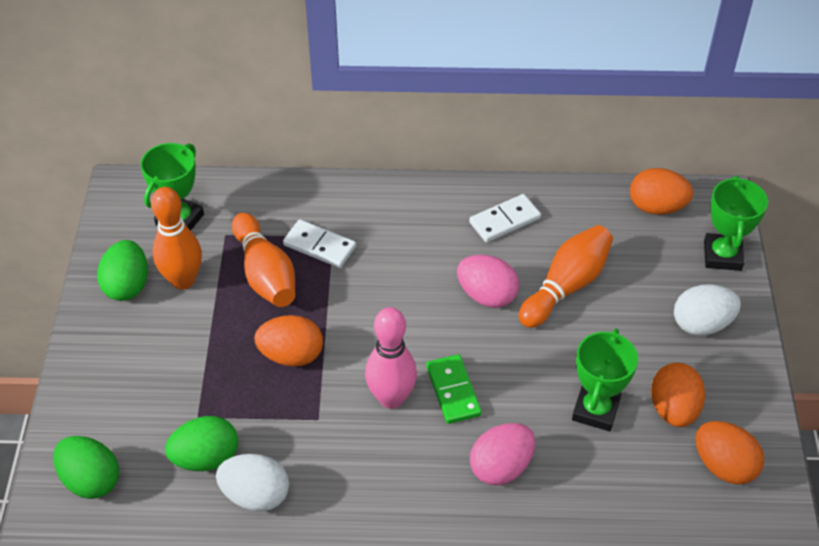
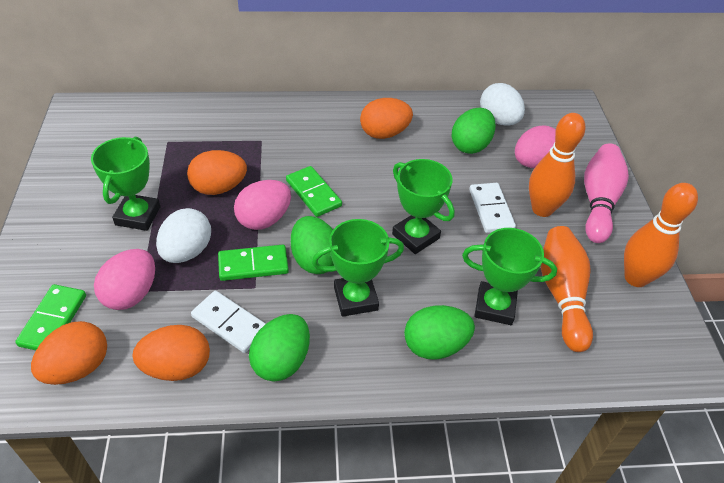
green domino: [426,354,482,424] = 1 -> [15,284,86,350] [218,245,289,281] [286,166,342,217] = 3
green egg: [53,436,119,499] [97,240,148,301] [165,416,238,471] = 3 -> [249,314,310,382] [291,216,334,274] [404,305,475,359] [452,108,496,154] = 4
green trophy: [140,143,204,230] [572,329,638,431] [704,176,768,271] = 3 -> [91,137,161,231] [312,219,404,317] [392,159,455,254] [462,228,557,325] = 4
pink egg: [457,255,519,308] [470,423,535,485] = 2 -> [94,249,155,310] [234,180,291,230] [515,125,556,168] = 3

